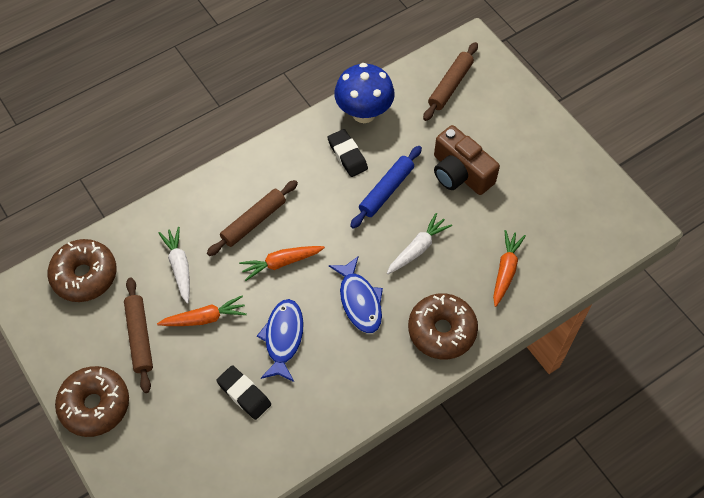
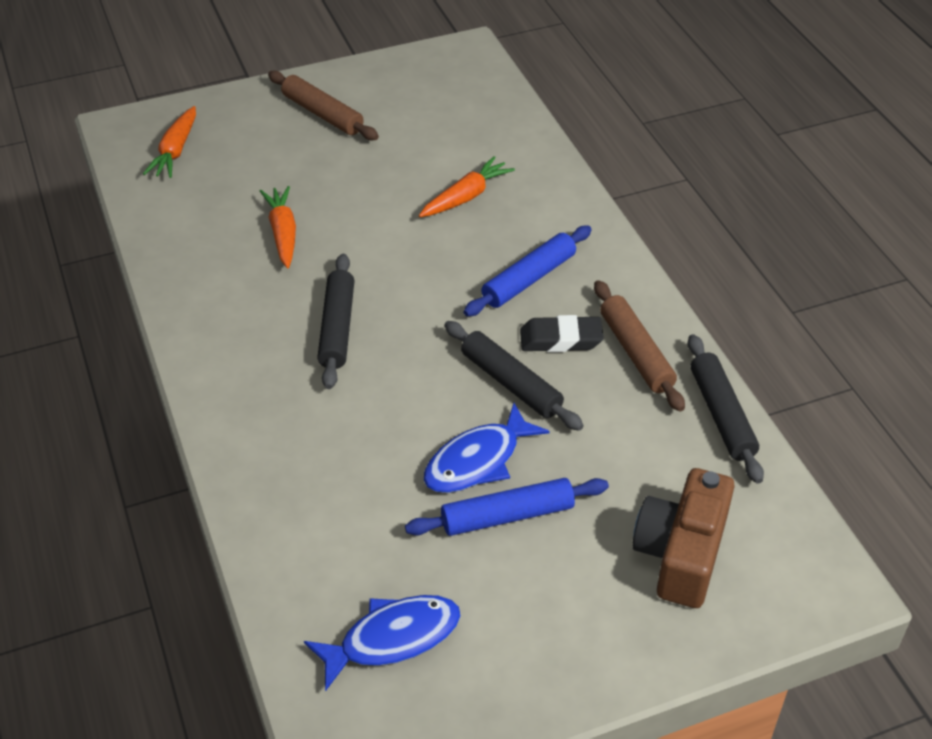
black eraser: [216,365,271,420] [327,129,368,177] = 2 -> [520,315,604,352] = 1
black rolling pin: none = 0 -> [317,254,355,389] [445,321,584,431] [688,334,764,484] = 3
blue mushroom: [334,63,395,123] = 1 -> none = 0
blue rolling pin: [350,146,422,229] = 1 -> [405,478,609,536] [463,225,592,317] = 2
brown donut: [48,239,117,302] [55,366,129,437] [408,293,478,359] = 3 -> none = 0
brown rolling pin: [124,278,153,393] [207,180,298,256] [423,42,478,121] = 3 -> [268,71,379,140] [594,280,685,412] = 2
white carrot: [159,227,190,304] [387,213,452,274] = 2 -> none = 0

